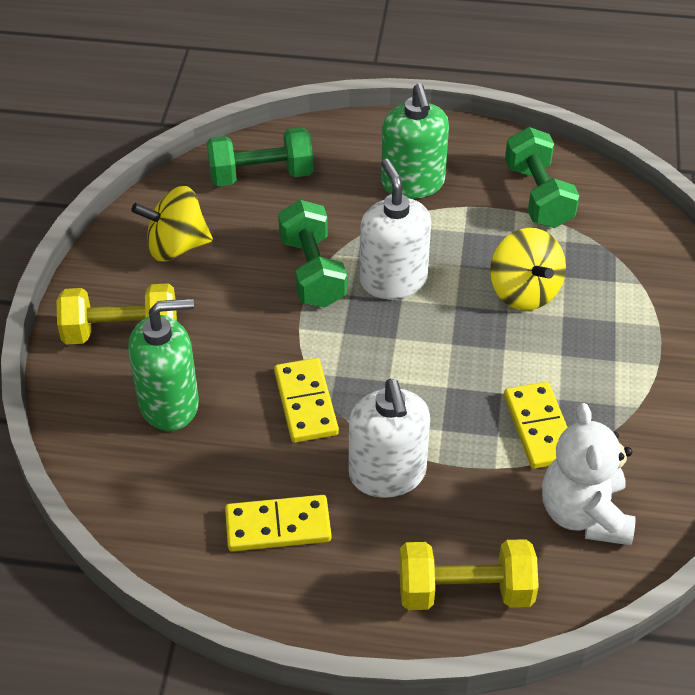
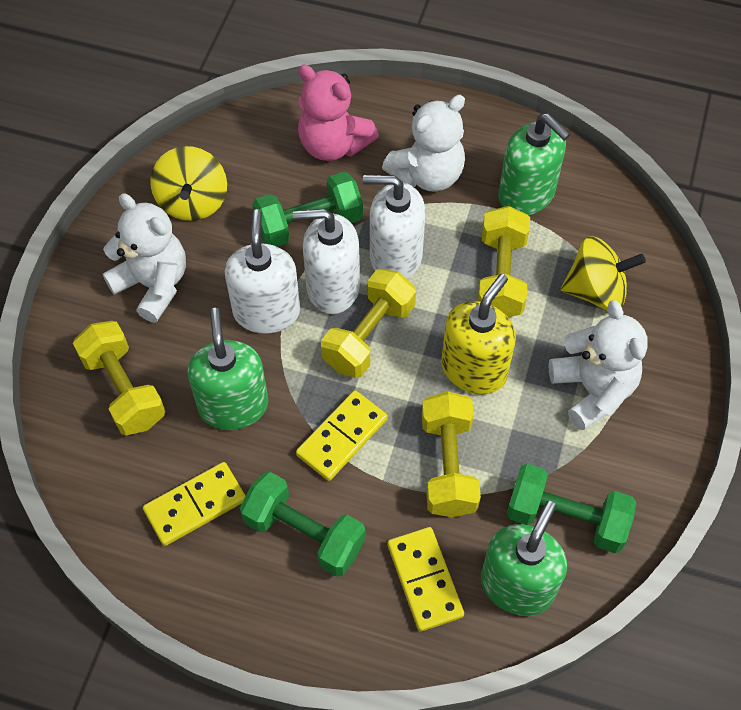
green soap dispenser: [128,298,199,431] [381,83,449,199] = 2 -> [187,308,268,430] [481,501,567,616] [498,113,570,215] = 3
pink teddy bear: none = 0 -> [298,65,379,161] = 1
white soap dispenser: [349,379,430,498] [360,159,431,299] = 2 -> [225,209,300,334] [293,209,360,314] [363,175,425,279] = 3
white teddy bear: [542,403,636,545] = 1 -> [103,193,186,322] [382,95,465,192] [549,300,648,430] = 3
yellow dumbbell: [57,283,177,345] [399,539,539,610] = 2 -> [73,321,166,436] [321,269,416,378] [422,391,481,518] [478,206,530,317] = 4
yellow soap dispenser: none = 0 -> [441,274,516,395] = 1

